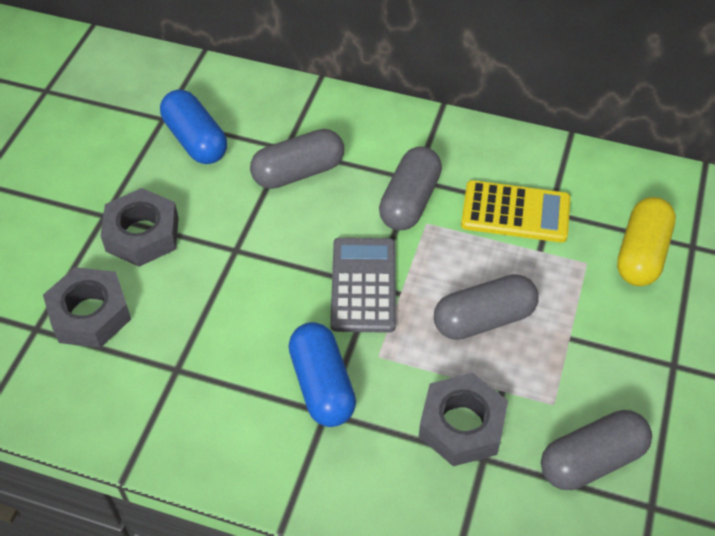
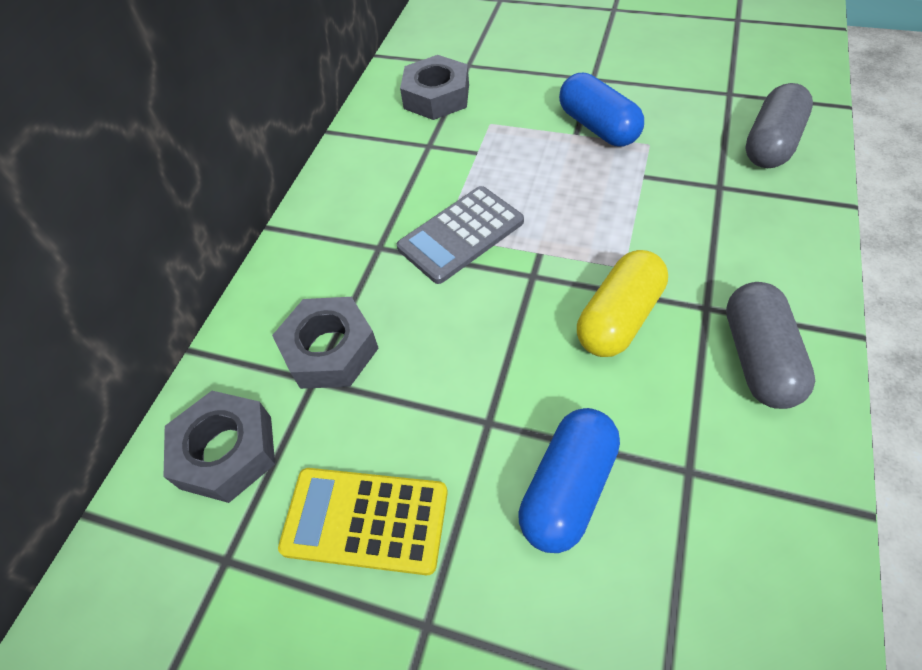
grey capsule: [250,129,344,189] [379,146,442,230] [434,274,539,340] [541,410,652,490] = 4 -> [726,282,815,409] [745,83,813,168] = 2

